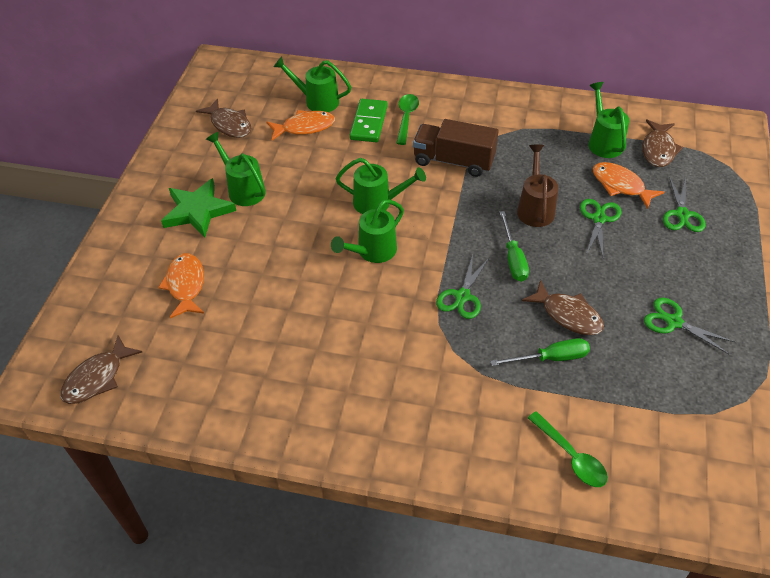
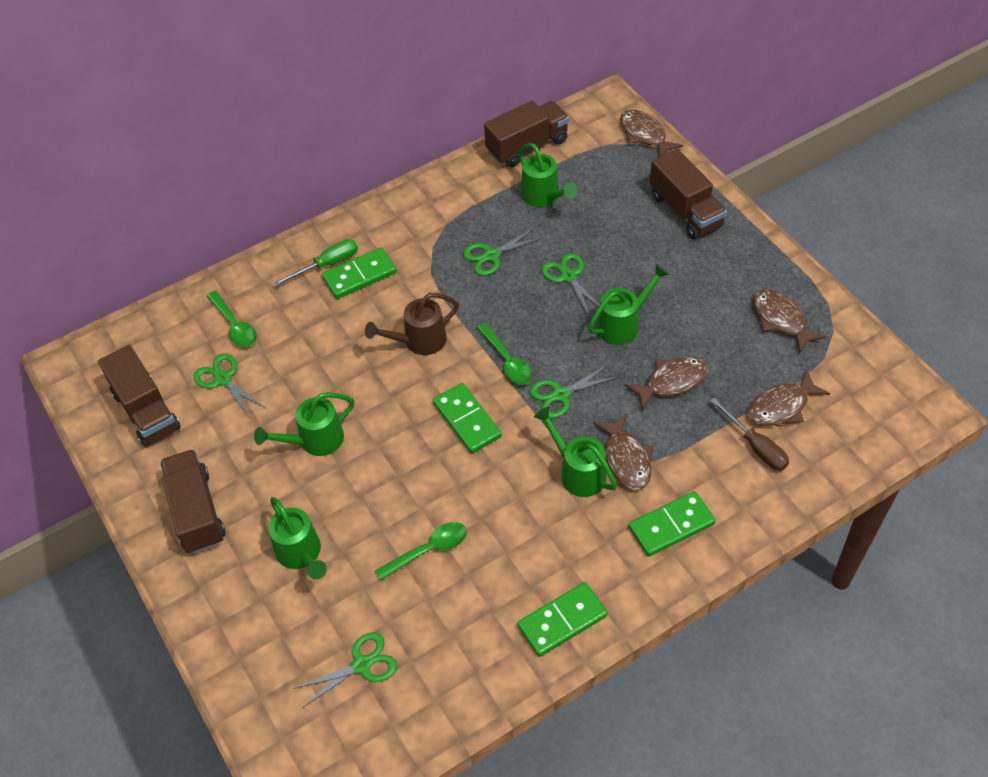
brown fish: [60,335,142,404] [196,99,252,138] [522,280,604,335] [642,120,683,167] = 4 -> [593,414,653,490] [620,110,683,157] [624,357,709,411] [748,370,830,426] [753,289,826,354] = 5
brown screwdriver: none = 0 -> [710,397,789,471] = 1
brown truck: [413,119,498,177] = 1 -> [98,345,181,447] [160,449,225,554] [484,101,569,167] [650,149,727,239] = 4
green domino: [350,99,388,142] = 1 -> [322,247,397,299] [433,383,502,453] [517,582,608,657] [628,491,716,557] = 4
green scissors: [436,255,489,319] [580,199,621,257] [644,298,735,354] [663,177,706,232] = 4 -> [193,353,265,417] [294,632,397,707] [463,228,544,276] [530,364,618,418] [541,253,600,316] = 5
green screwdriver: [490,338,590,366] [499,211,529,282] = 2 -> [274,239,358,286] = 1
green spoon: [397,94,419,145] [528,411,608,487] = 2 -> [207,291,257,347] [375,522,467,581] [477,322,532,385] = 3
green star: [161,178,236,238] = 1 -> none = 0
orange fish: [158,253,204,318] [266,110,335,140] [593,162,665,209] = 3 -> none = 0

